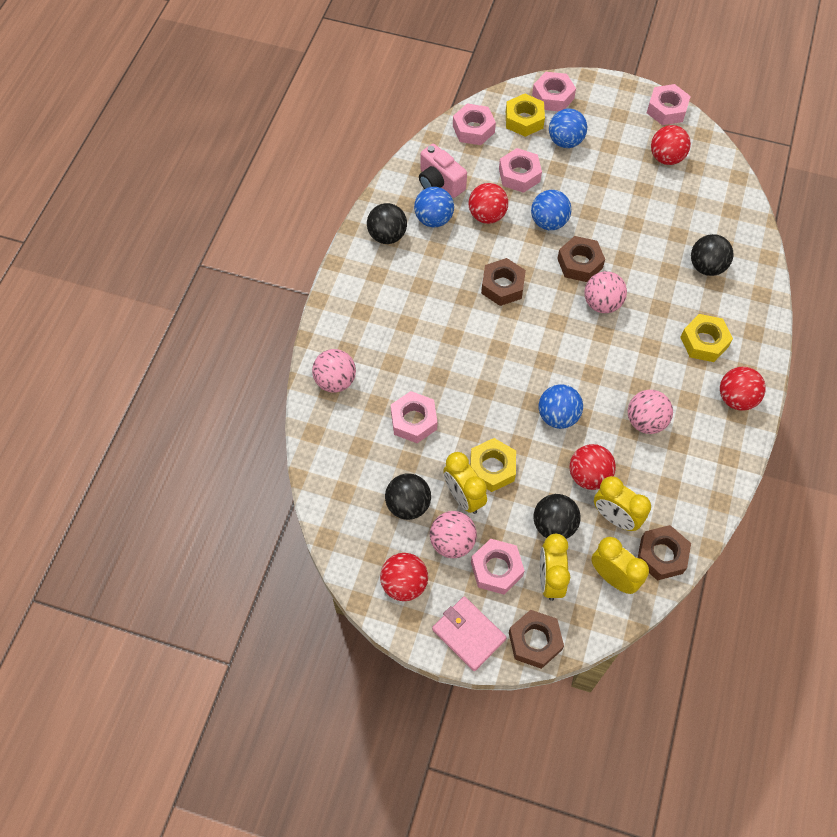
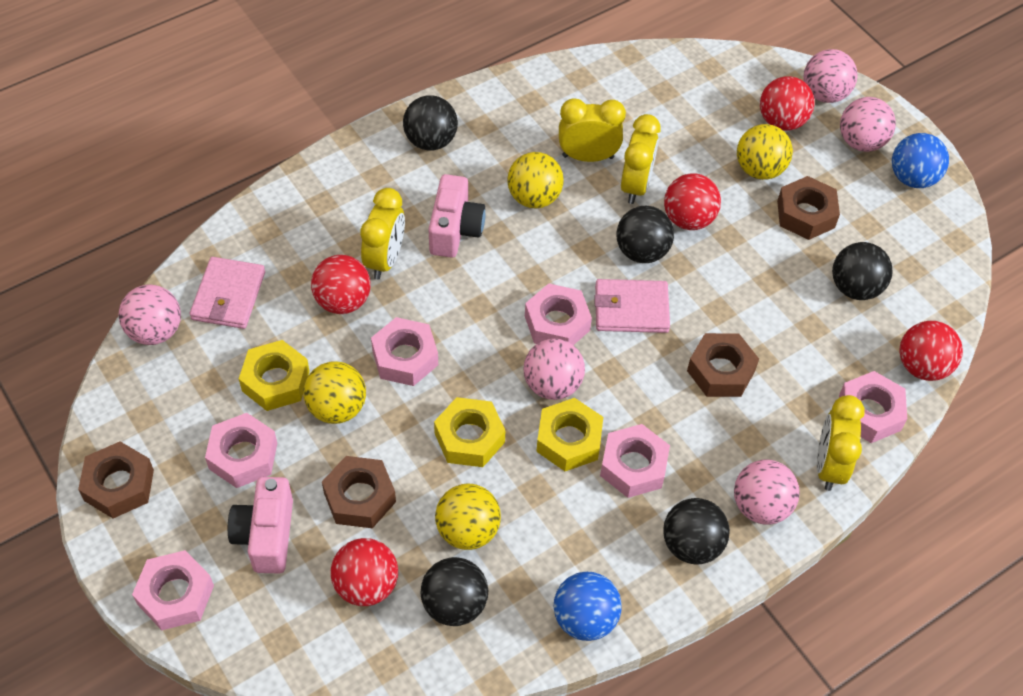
black ball: [367,203,407,244] [385,473,431,520] [533,494,581,539] [691,234,734,276] = 4 -> [403,95,458,151] [420,557,488,626] [617,206,674,263] [663,498,730,564] [832,242,893,300] = 5
blue ball: [414,187,454,227] [531,190,571,230] [539,384,583,429] [549,109,587,148] = 4 -> [554,572,622,641] [892,133,949,188] = 2
pink ball: [312,349,356,393] [430,511,477,558] [584,271,627,313] [628,390,673,434] = 4 -> [118,285,181,345] [524,339,585,400] [734,459,800,525] [803,49,858,103] [840,97,896,152] = 5
pink camera: [419,144,467,198] = 1 -> [228,477,293,574] [428,174,486,258] = 2
pink wallet: [432,596,507,671] = 1 -> [190,257,265,329] [594,279,670,333] = 2
yellow ball: none = 0 -> [304,361,366,424] [435,484,501,550] [507,152,564,208] [737,124,793,180] = 4

